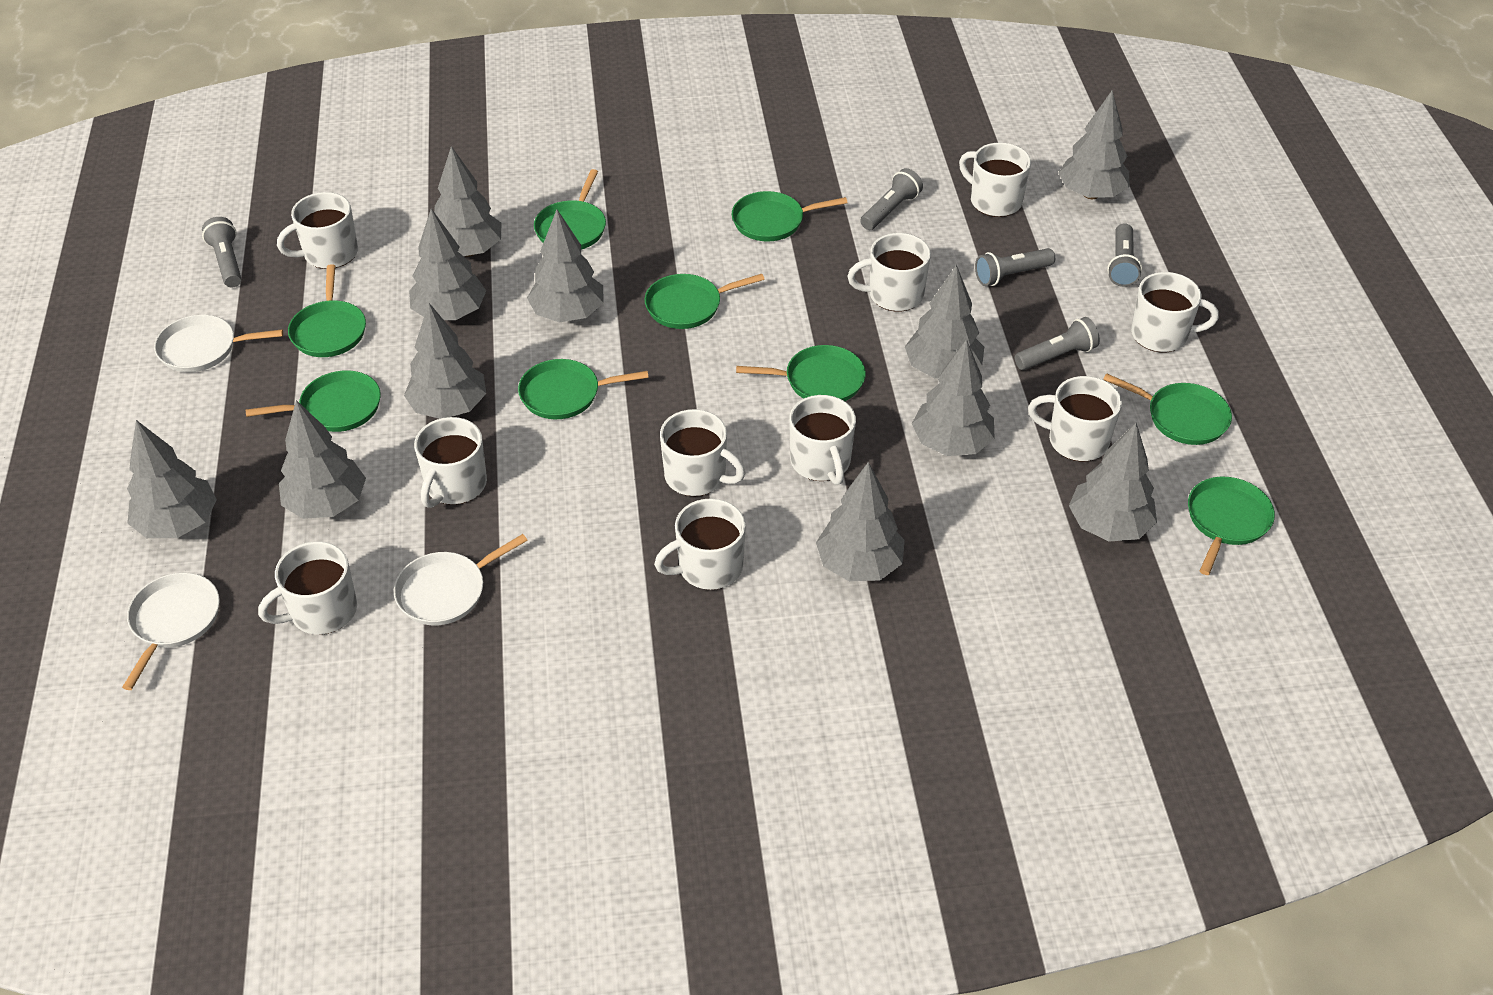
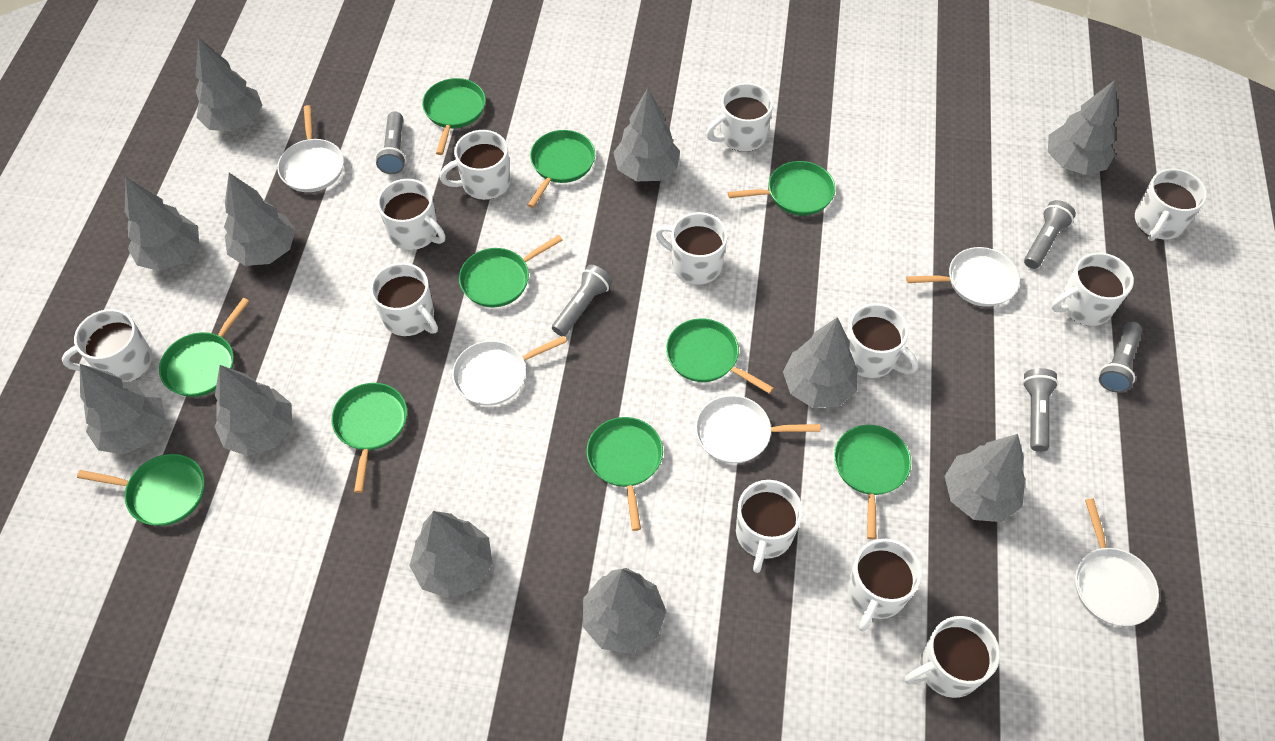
green pan: [245,370,381,432] [288,264,366,357] [518,359,649,419] [534,169,606,250] [645,274,765,329] [732,191,848,242] [736,345,866,401] [1103,373,1232,445] [1188,477,1275,575] = 9 -> [77,454,204,526] [159,298,250,397] [331,383,407,493] [422,78,486,155] [459,235,563,307] [527,130,595,208] [587,417,663,531] [666,318,774,394] [728,161,835,216] [834,425,911,540] = 10
white mug: [258,541,357,635] [277,192,358,269] [414,417,487,508] [654,498,746,590] [660,409,745,496] [789,395,856,485] [847,233,931,312] [959,143,1031,217] [1028,376,1122,462] [1131,272,1219,352] = 10 -> [62,309,152,382] [370,263,438,336] [377,179,445,250] [439,130,510,200] [655,212,728,285] [706,83,773,152] [736,480,803,573] [847,303,918,378] [847,539,922,631] [905,616,1000,698] [1051,253,1134,326] [1135,169,1207,241] = 12
white pan: [122,572,220,690] [154,315,283,372] [394,534,528,625] = 3 -> [277,105,344,192] [452,336,567,406] [695,395,820,464] [906,247,1020,307] [1075,498,1159,626] = 5

